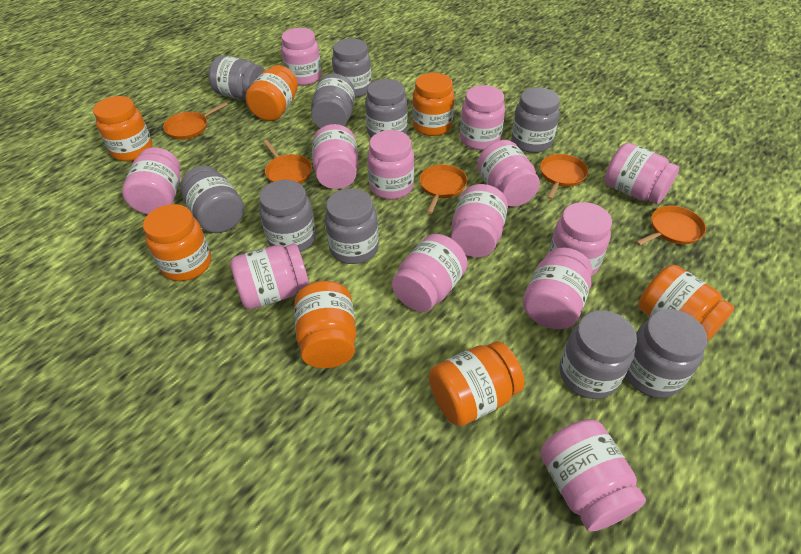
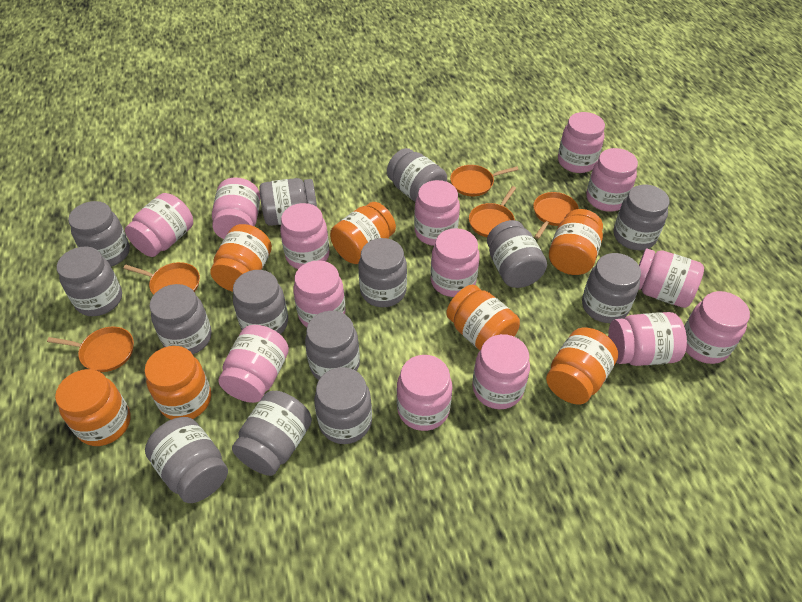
grey jar: [180,166,244,233] [209,55,265,100] [259,180,316,252] [311,74,355,128] [325,188,379,264] [332,38,371,98] [365,79,408,138] [511,87,560,153] [559,310,637,399] [625,309,708,398] = 10 -> [57,247,122,316] [68,201,130,267] [145,417,228,503] [150,284,212,354] [232,391,312,476] [233,270,288,334] [259,178,317,226] [305,311,360,380] [314,367,372,444] [358,238,407,307] [387,148,447,202] [487,220,547,288] [582,253,641,323] [614,185,669,250] = 14
pink jar: [122,147,180,214] [230,244,309,309] [281,28,322,86] [312,124,358,189] [367,130,414,200] [392,234,468,312] [451,184,508,257] [460,85,505,150] [477,140,540,207] [523,248,592,329] [541,419,646,532] [549,202,612,277] [604,143,679,204] = 13 -> [125,193,193,257] [212,178,260,239] [219,325,289,403] [280,203,330,269] [293,260,346,327] [397,355,452,431] [414,180,460,246] [431,228,480,297] [472,334,530,409] [558,112,605,173] [586,148,638,212] [608,312,687,366] [639,249,704,308] [684,291,750,364] = 14

